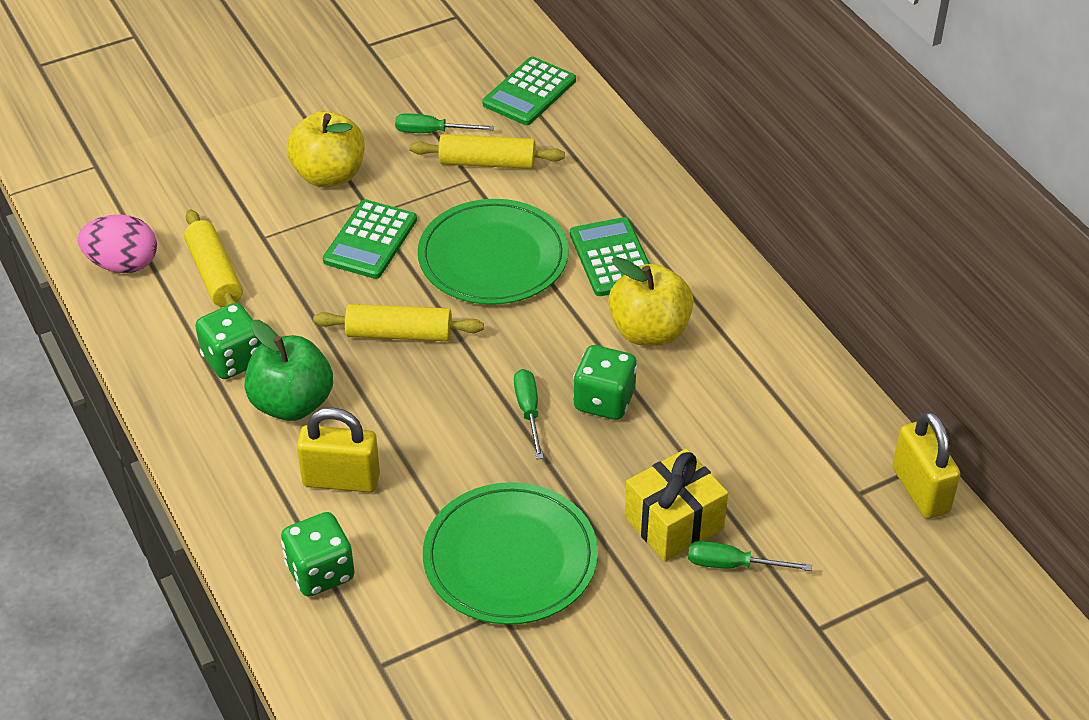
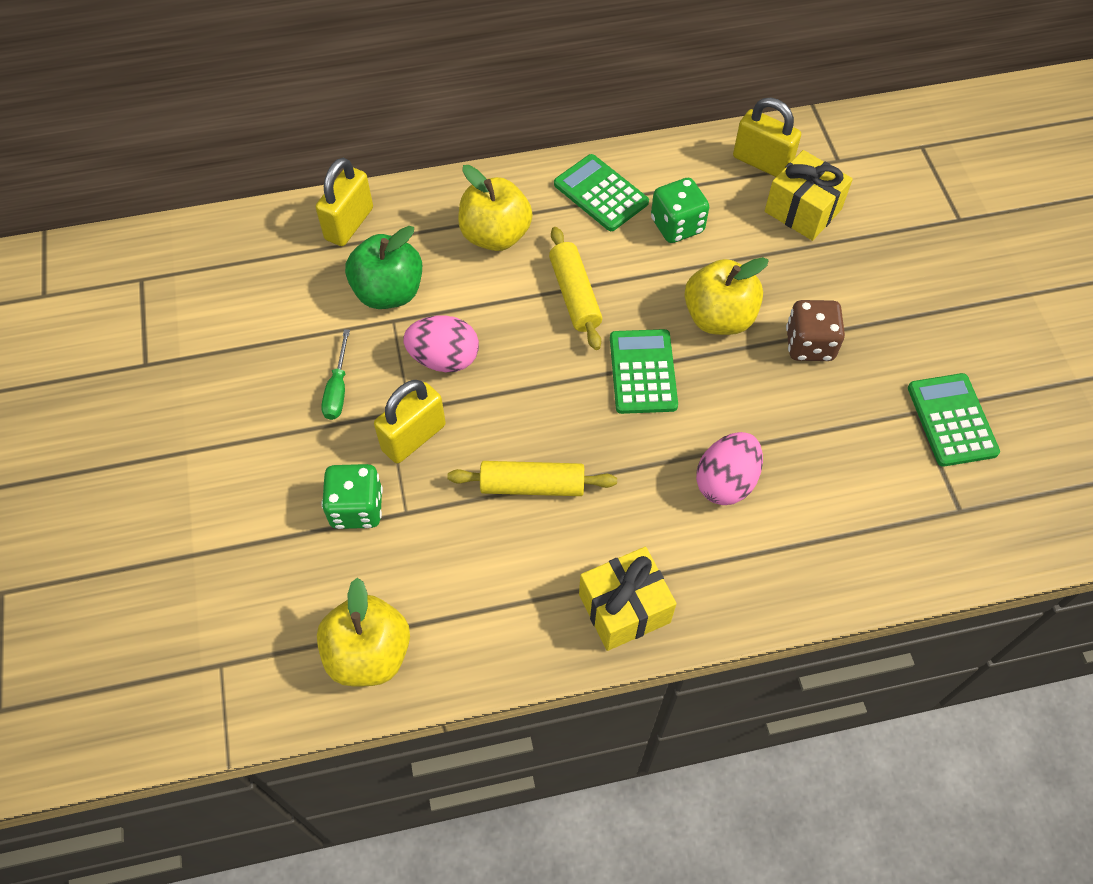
brown dice: none = 0 -> [786,300,845,361] = 1
green dice: [195,303,262,379] [281,512,355,597] [573,345,637,420] = 3 -> [321,464,383,529] [651,178,709,243] = 2
green plate: [418,199,569,305] [423,482,598,625] = 2 -> none = 0
green screwdriver: [395,113,494,133] [514,369,544,459] [688,541,812,571] = 3 -> [321,329,350,420] = 1
pink egg: [78,215,157,273] = 1 -> [403,315,479,372] [696,432,763,505] = 2
yellow apple: [287,111,365,187] [608,257,694,346] = 2 -> [317,578,410,687] [458,165,533,251] [684,257,769,335] = 3
yellow gift: [625,449,728,562] = 1 -> [579,547,677,651] [765,150,853,241] = 2
yellow padlock: [297,407,380,492] [892,411,960,519] = 2 -> [315,158,373,246] [374,380,446,463] [733,98,801,177] = 3
yellow rolling pin: [184,209,243,307] [313,304,484,341] [409,134,565,169] = 3 -> [447,461,617,496] [549,227,602,350] = 2

